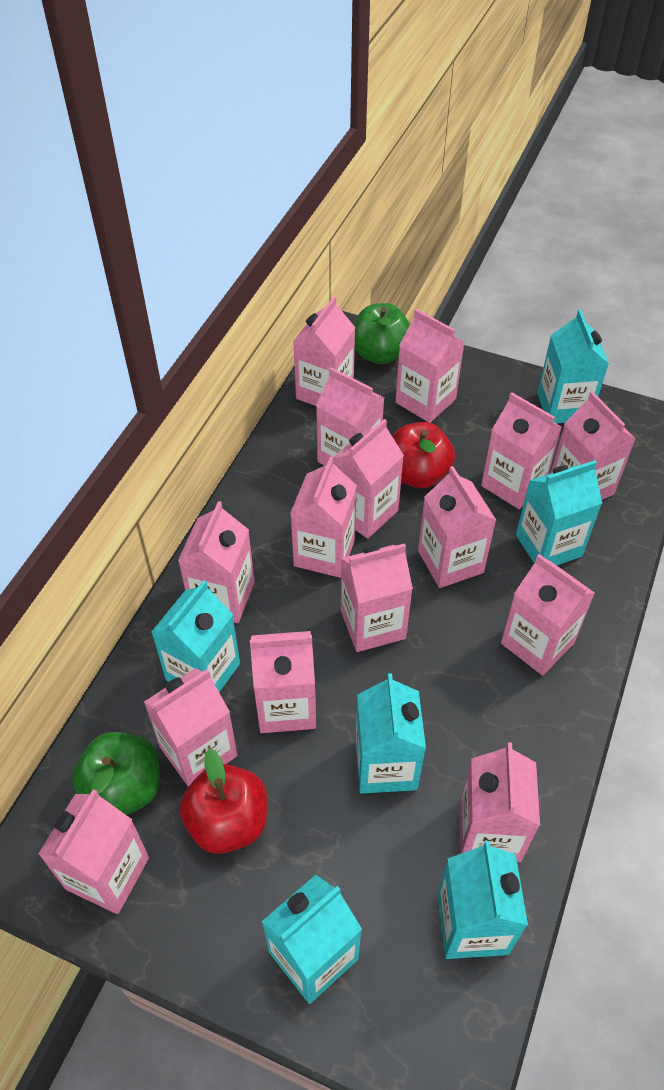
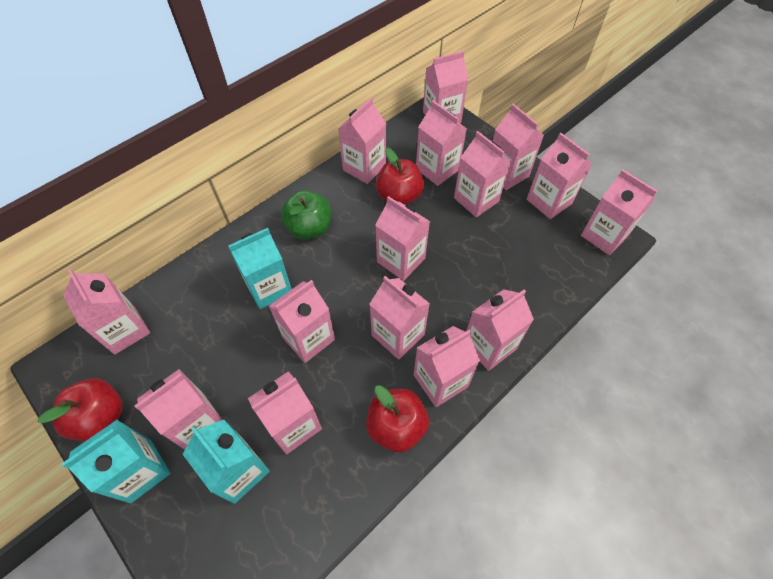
green apple: [72,732,160,815] [353,303,410,364] = 2 -> [281,190,331,240] = 1
red apple: [179,748,267,854] [392,422,455,488] = 2 -> [37,378,123,441] [366,385,429,453] [376,148,424,205] = 3
turquoise carton: [151,580,240,692] [261,875,362,1004] [355,673,426,794] [438,841,528,959] [516,460,602,565] [537,310,609,424] = 6 -> [62,420,171,503] [183,420,270,504] [228,228,292,309] = 3

